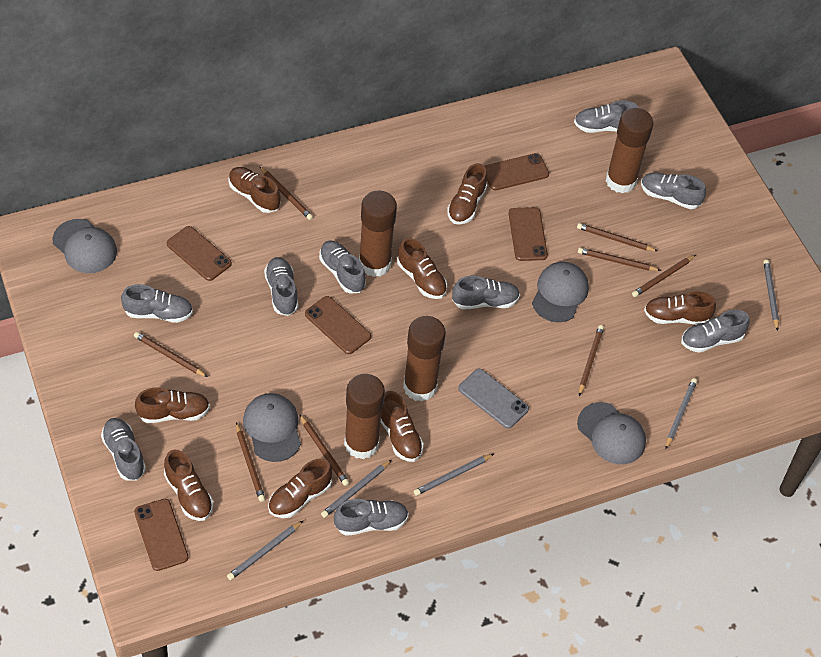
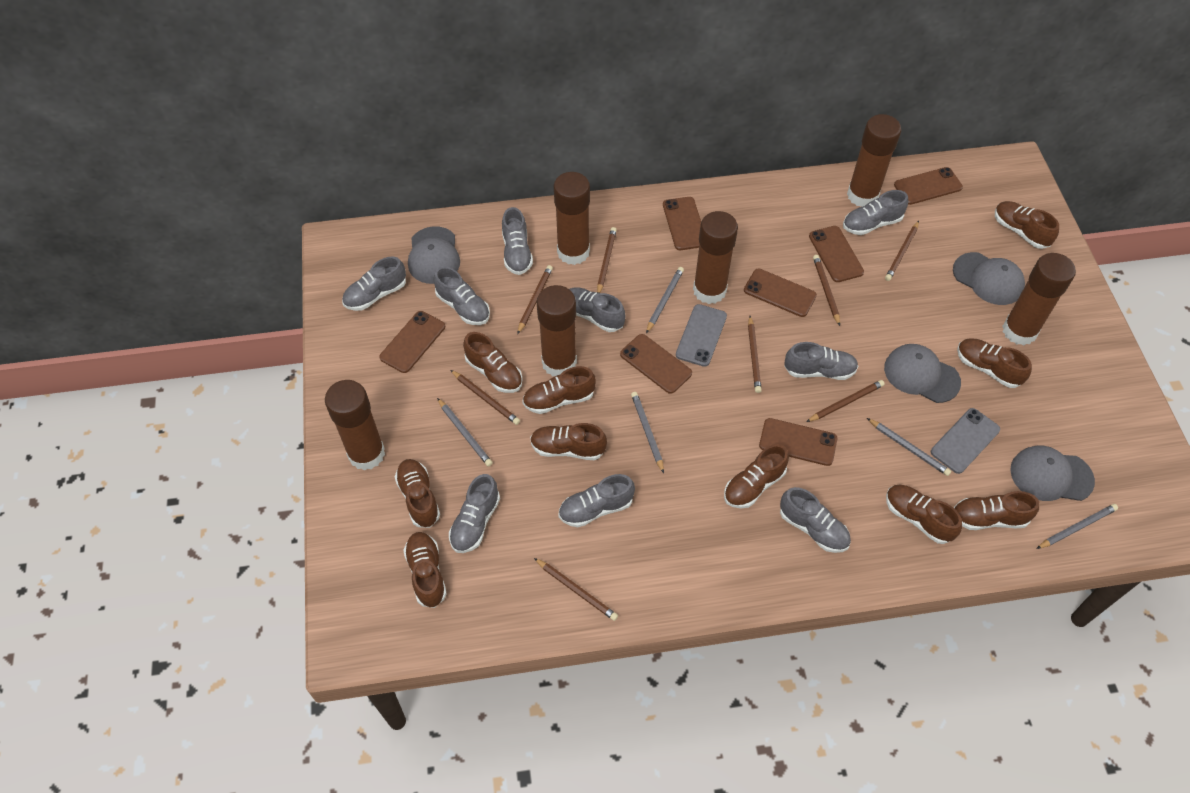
brown glue stick: [344,374,385,459] [359,191,397,277] [403,316,446,402] [606,108,653,194] = 4 -> [325,380,385,471] [537,285,577,377] [554,172,590,265] [693,211,738,304] [847,114,901,207] [1002,253,1076,346] = 6
brown phone: [134,499,189,571] [167,226,232,281] [305,296,371,354] [484,153,549,190] [509,207,548,261] = 5 -> [379,311,445,373] [620,334,692,394] [663,197,701,250] [744,269,817,317] [759,418,837,466] [809,226,864,282] [894,167,963,205] = 7
brown shoe: [135,387,210,423] [164,450,214,521] [228,167,280,213] [268,458,332,518] [381,391,424,462] [397,238,447,299] [447,163,487,225] [644,291,716,325] = 8 -> [395,459,440,528] [404,532,447,608] [463,332,523,393] [522,366,596,414] [530,423,607,460] [724,444,789,508] [886,485,962,544] [954,491,1039,530] [957,338,1032,388] [995,201,1059,249] = 10
grey phone: [458,369,529,429] = 1 -> [676,304,727,367] [931,408,1000,474] = 2

